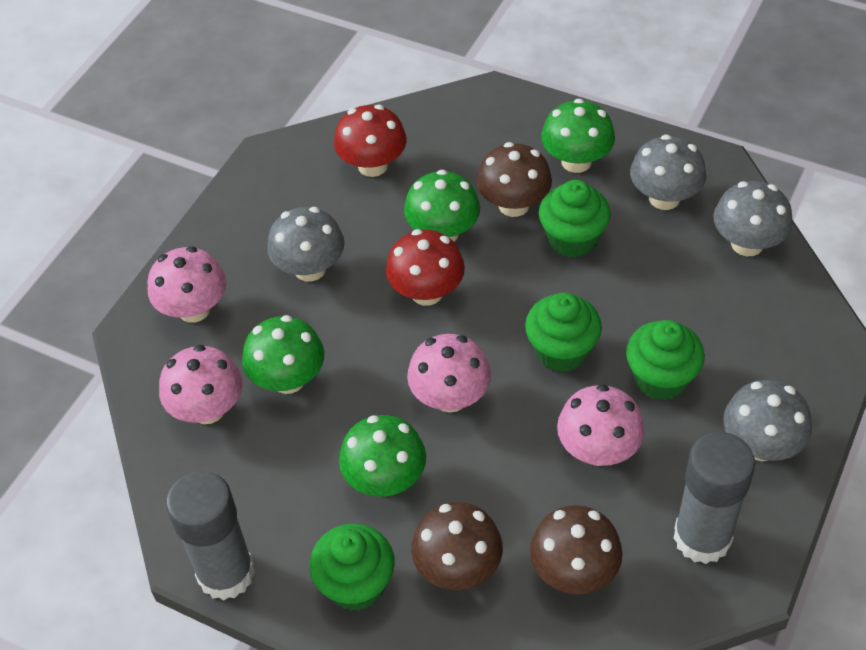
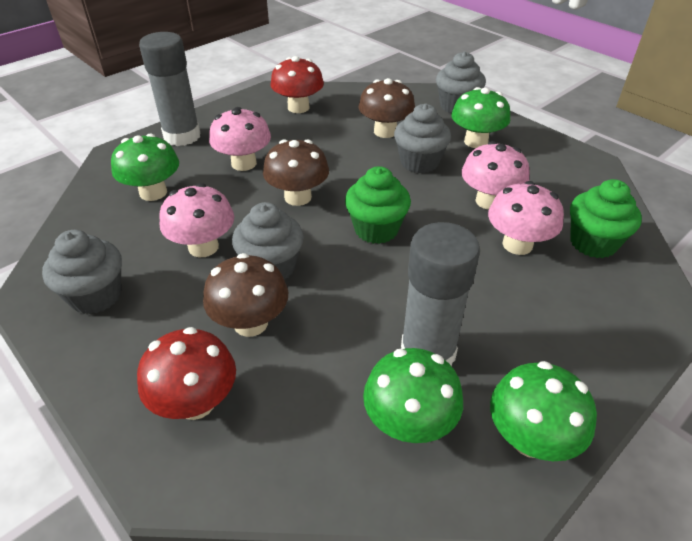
green cupcake: [309,523,395,611] [525,292,602,372] [539,180,611,258] [626,320,705,400] = 4 -> [345,166,411,244] [570,179,642,258] = 2
grey cupcake: none = 0 -> [42,230,122,314] [232,202,304,280] [394,103,451,173] [436,51,486,113] = 4
grey mushroom: [267,207,345,282] [630,134,706,210] [713,181,793,256] [723,380,812,461] = 4 -> none = 0

